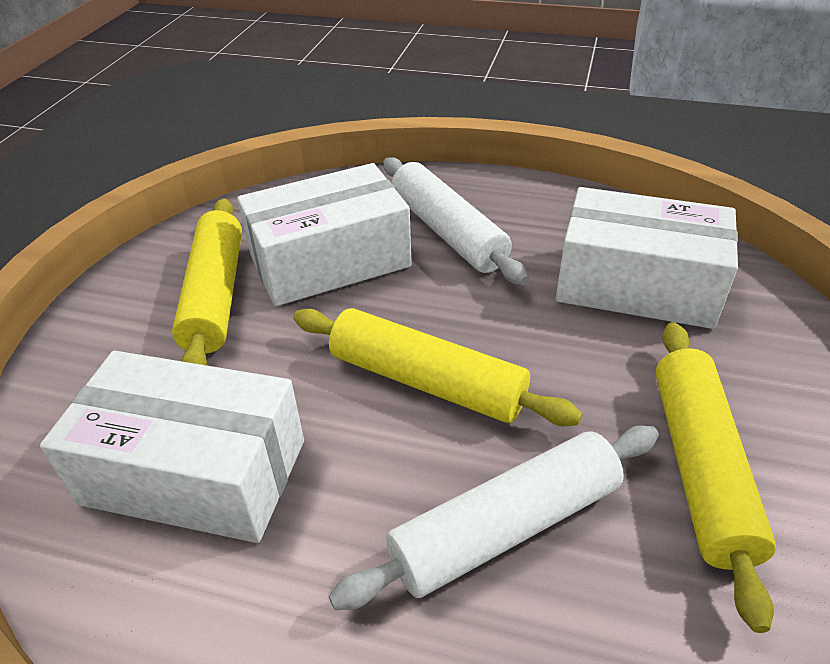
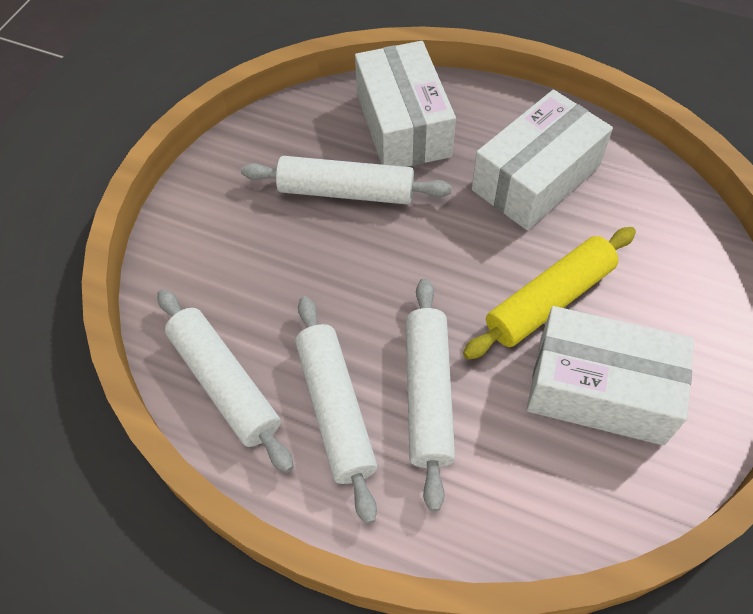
white rolling pin: [329,425,659,610] [383,157,529,285] = 2 -> [157,289,293,473] [241,156,452,205] [295,296,378,524] [406,278,455,512] = 4
yellow rolling pin: [172,198,242,365] [293,308,582,426] [655,322,776,633] = 3 -> [463,227,636,360] = 1

